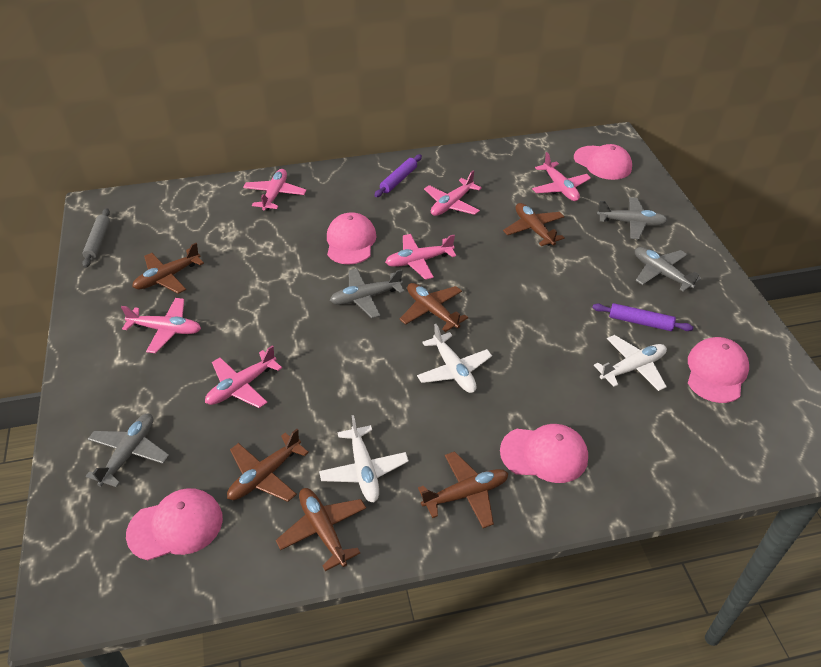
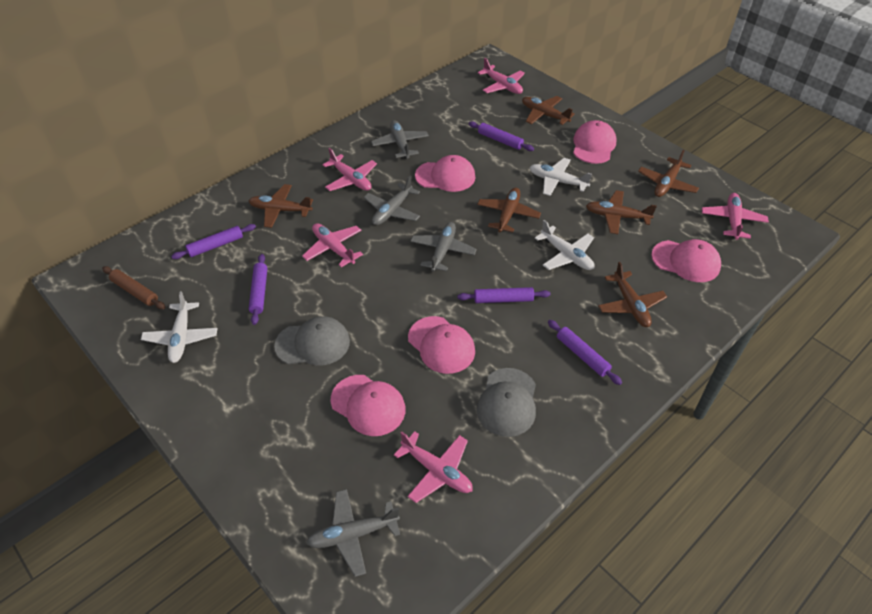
brown rolling pin: none = 0 -> [102,266,166,309] = 1
grey cap: none = 0 -> [274,316,350,365] [477,368,536,437] = 2
grey rolling pin: [82,208,110,268] = 1 -> none = 0
pink plane: [121,298,201,353] [205,345,282,408] [243,169,307,211] [385,234,456,280] [424,170,482,216] [532,152,591,201] = 6 -> [302,223,363,267] [322,148,377,191] [394,432,473,503] [478,58,525,94] [702,193,769,240] = 5
purple rolling pin: [374,154,422,197] [592,303,693,331] = 2 -> [171,224,256,259] [249,254,268,325] [458,287,551,303] [469,121,534,151] [548,320,622,385] = 5

